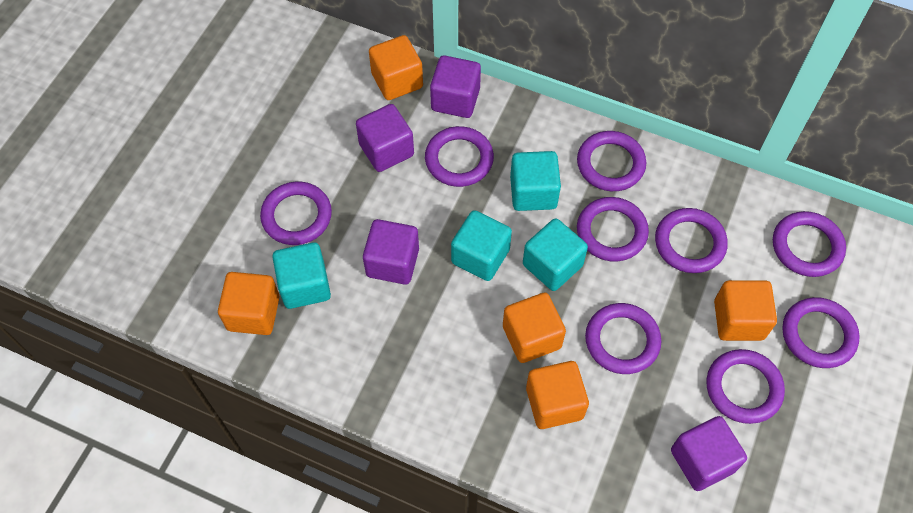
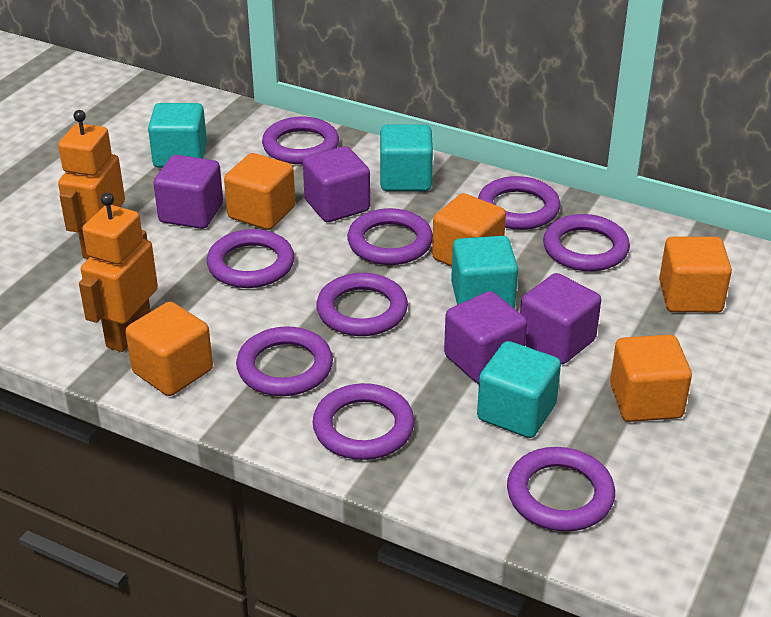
orange robot: none = 0 -> [58,110,125,259] [79,193,158,352] = 2

